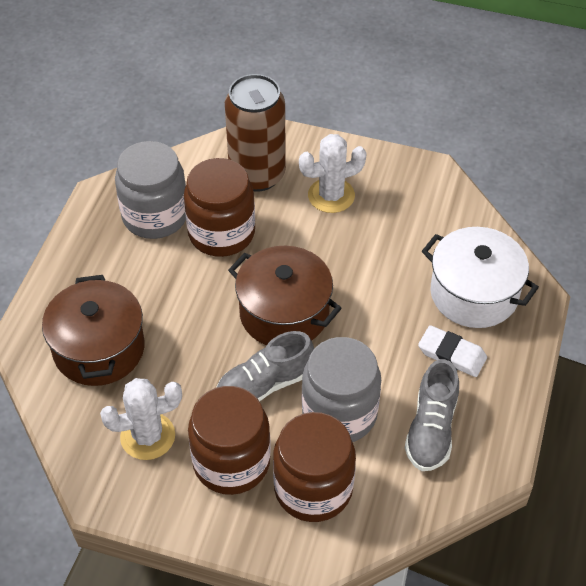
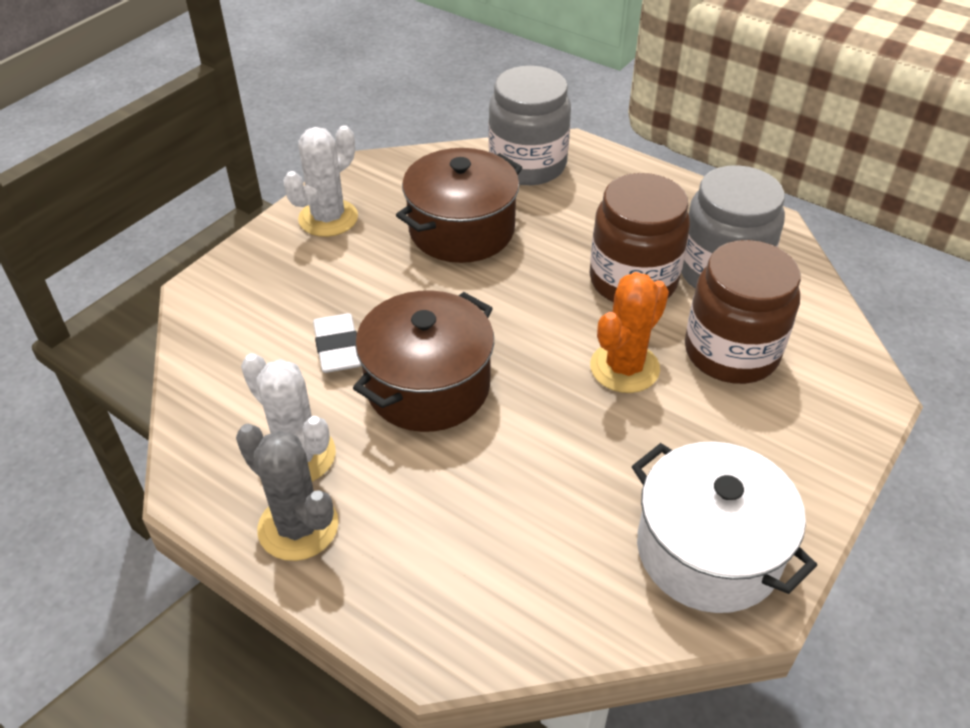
brown can: [225,74,286,192] = 1 -> none = 0
brown jar: [184,158,255,257] [188,386,271,495] [273,412,356,522] = 3 -> [589,173,690,302] [685,240,801,384] = 2
grey cactus: none = 0 -> [236,424,338,561] = 1
grey shoe: [216,331,314,402] [405,359,459,471] = 2 -> none = 0
orange cactus: none = 0 -> [590,272,669,393] = 1

